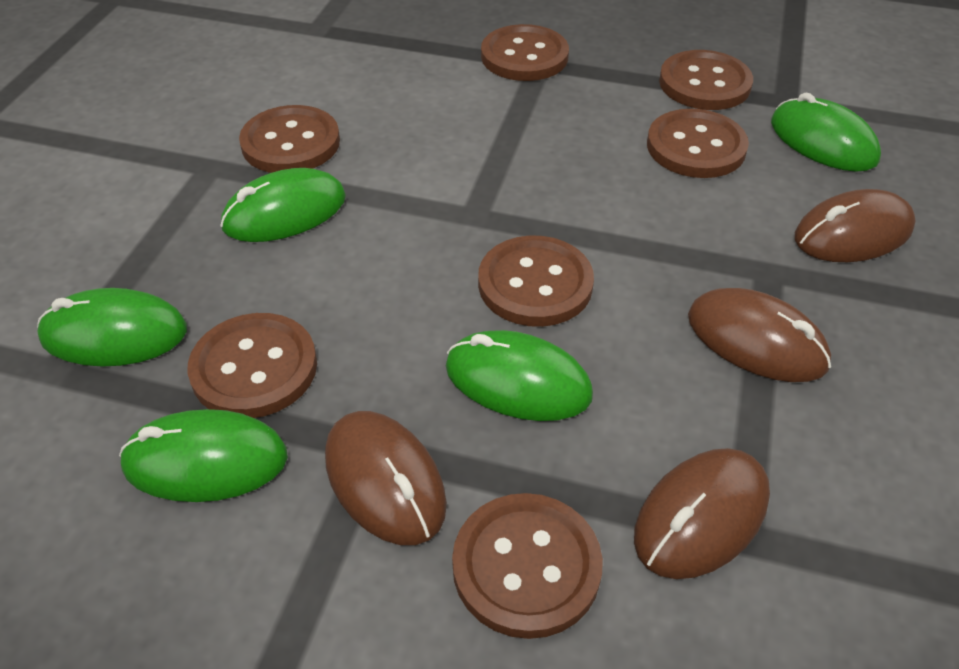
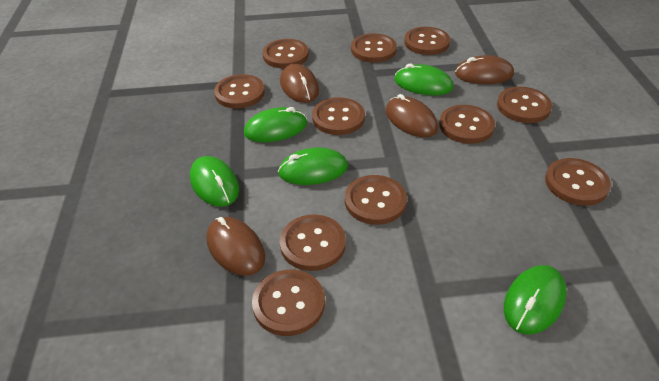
brown button: [188,313,317,418] [239,105,340,173] [452,493,603,639] [478,235,594,327] [481,24,569,81] [647,109,749,178] [659,50,753,110] = 7 -> [214,74,265,109] [252,270,325,336] [262,39,309,68] [280,214,346,271] [312,97,365,135] [345,175,407,225] [351,33,397,63] [404,27,450,55] [439,105,495,144] [497,87,552,123] [545,158,611,206] = 11

